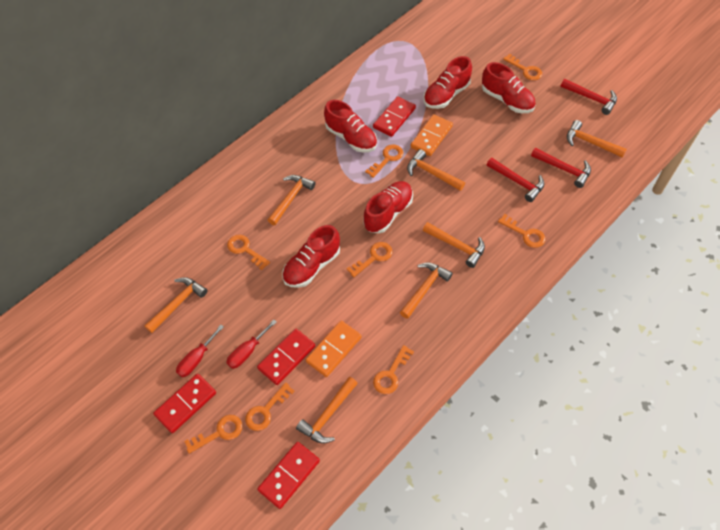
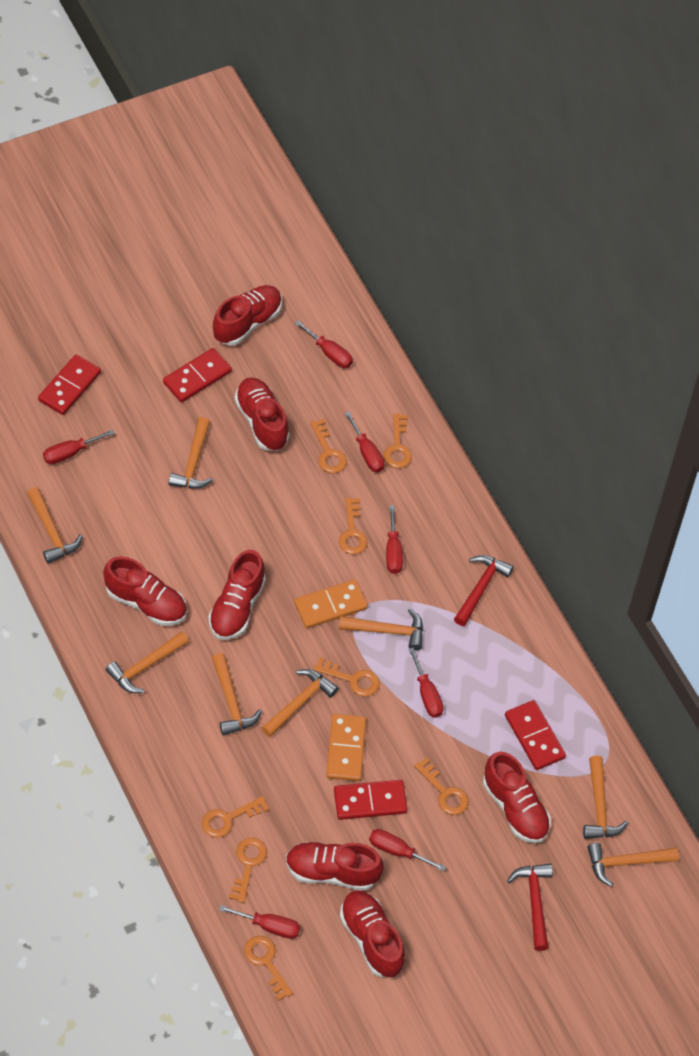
orange hammer: [144,277,207,333] [268,175,316,225] [296,377,358,444] [400,262,453,319] [407,149,465,191] [423,222,485,268] [567,120,627,158] = 7 -> [27,487,83,564] [105,631,189,693] [169,417,213,489] [212,653,262,736] [261,669,339,737] [339,608,423,651] [583,756,628,839] [587,843,679,886] = 8
red hammer: [486,158,544,202] [531,148,591,188] [560,79,617,115] = 3 -> [454,555,514,626] [507,864,553,951] = 2
red screwdriver: [176,325,224,377] [226,320,277,369] = 2 -> [43,429,115,464] [219,905,300,939] [295,320,353,368] [345,411,384,473] [369,829,446,872] [386,506,403,574] [409,647,444,718] = 7
red shoe: [282,225,340,288] [324,100,377,152] [363,181,413,233] [423,56,472,109] [482,62,535,113] = 5 -> [103,556,187,626] [208,550,266,640] [213,285,282,345] [234,377,289,451] [286,842,384,891] [340,890,405,977] [483,752,551,843] = 7

